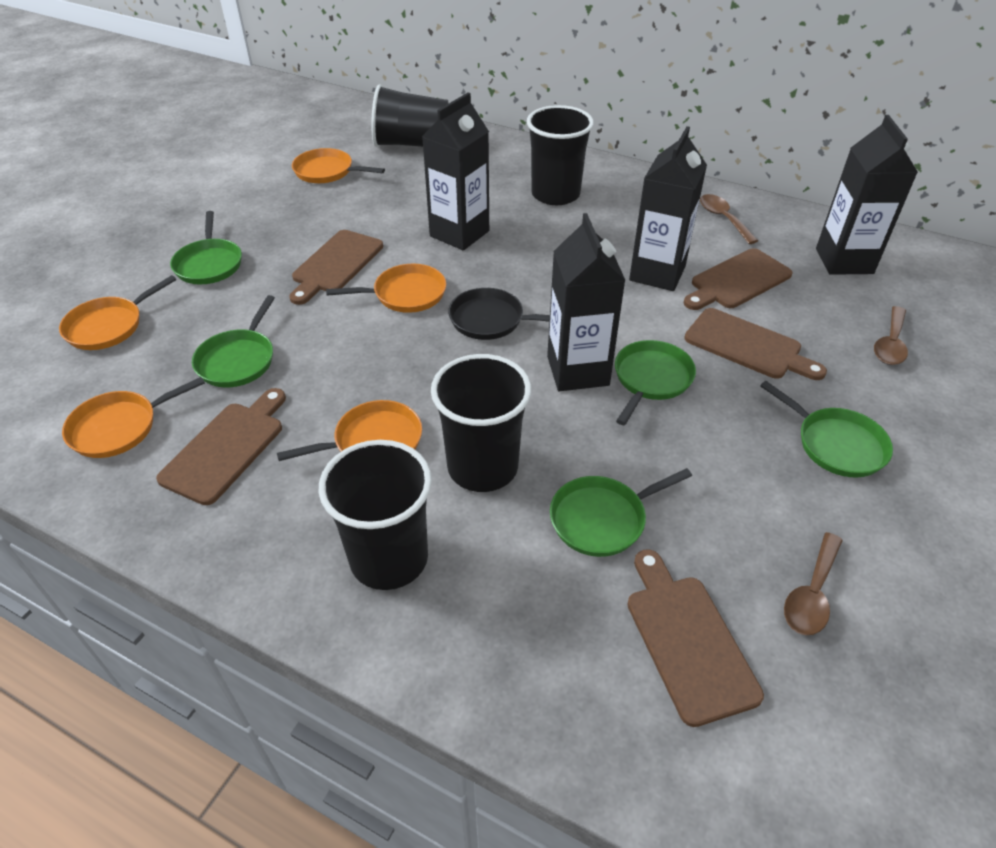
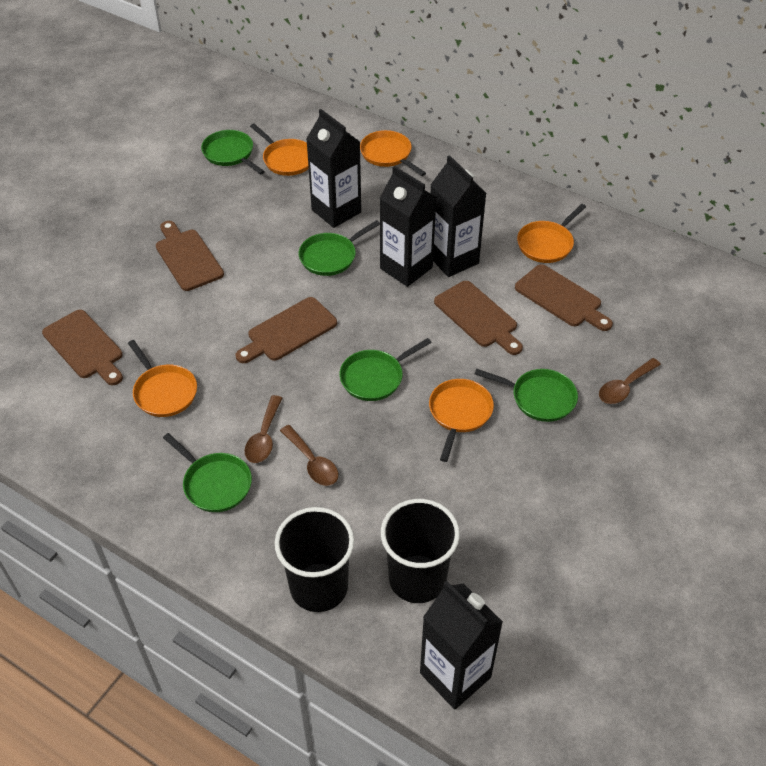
black cup: [319,440,432,590] [371,84,449,147] [431,354,531,492] [527,105,594,205] = 4 -> [274,507,354,612] [381,499,460,603] = 2
black pan: [448,288,550,340] = 1 -> none = 0

